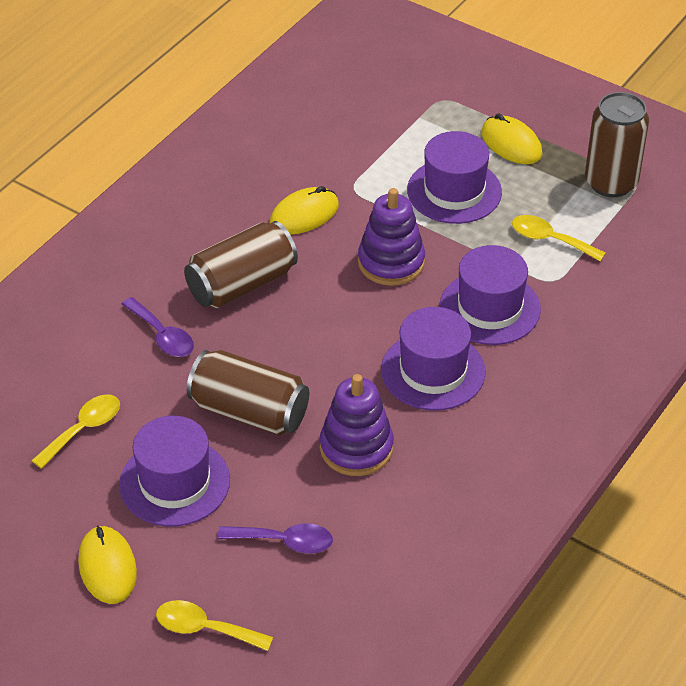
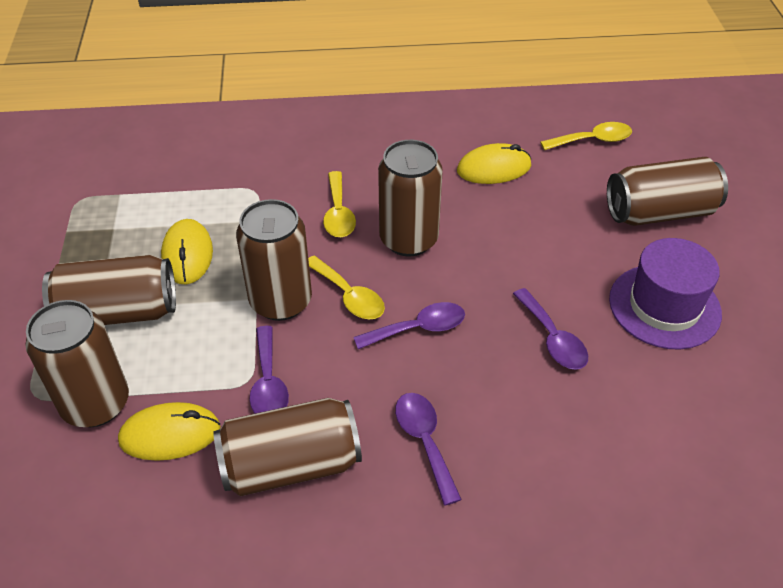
brown can: [184,221,298,308] [187,350,309,436] [585,92,649,197] = 3 -> [25,300,129,427] [42,255,176,325] [213,398,362,496] [236,199,312,321] [378,140,443,256] [607,157,728,226] = 6
purple hat: [119,416,230,527] [381,307,486,411] [407,131,502,224] [440,245,541,345] = 4 -> [609,238,722,349] = 1
purple spoon: [122,297,194,357] [217,524,333,553] = 2 -> [250,326,289,414] [353,302,465,349] [395,393,462,506] [513,288,588,370] = 4
purple stacking toy: [320,374,394,476] [358,188,425,286] = 2 -> none = 0

